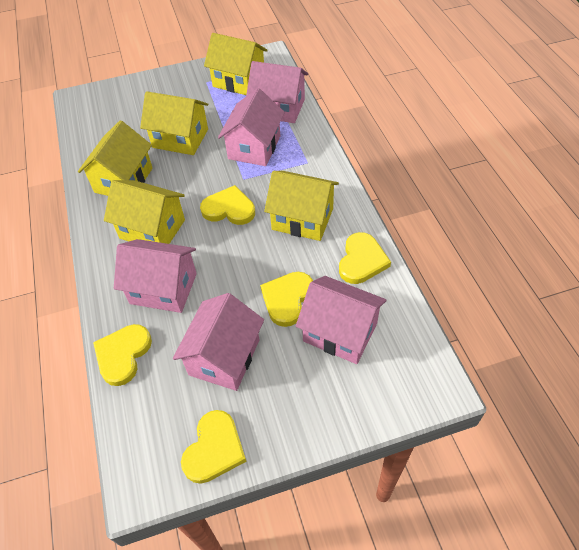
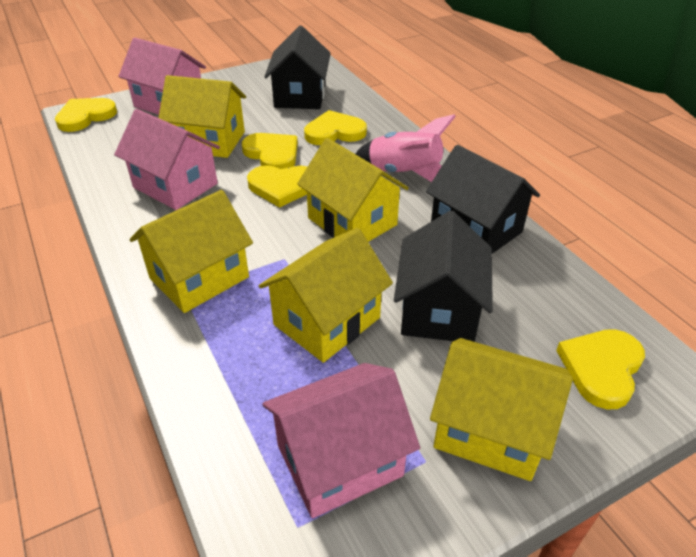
black house: none = 0 -> [264,26,331,109] [394,211,493,342] [426,145,540,254] = 3
pink house: [114,239,197,313] [173,293,264,391] [218,88,285,166] [246,61,308,123] [296,276,387,364] = 5 -> [114,109,220,210] [118,38,206,115] [262,363,420,518] = 3
pink rocket: none = 0 -> [356,114,456,182] = 1

